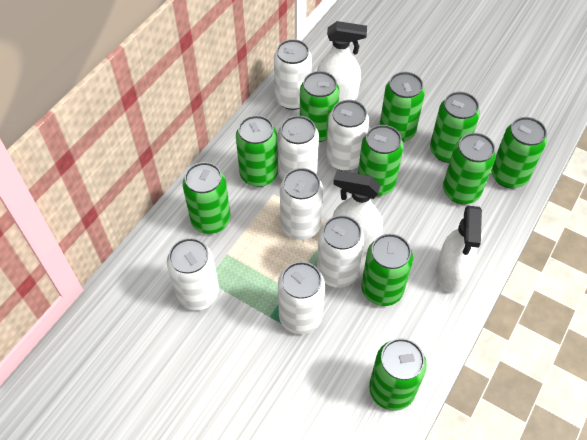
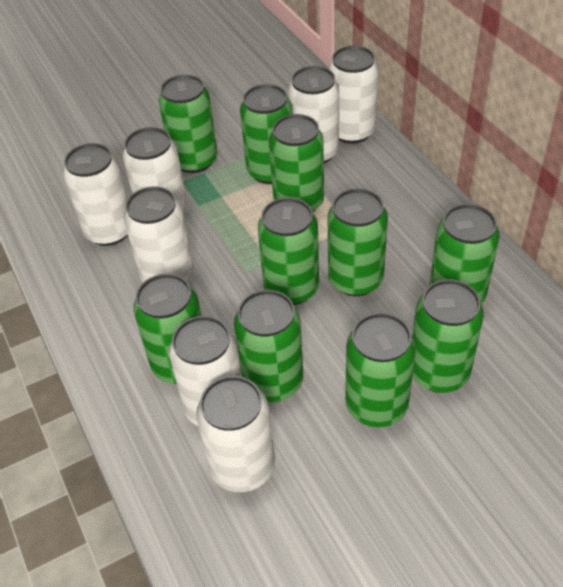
white spray bottle: [317,21,367,102] [333,171,383,252] [436,206,482,294] = 3 -> none = 0

